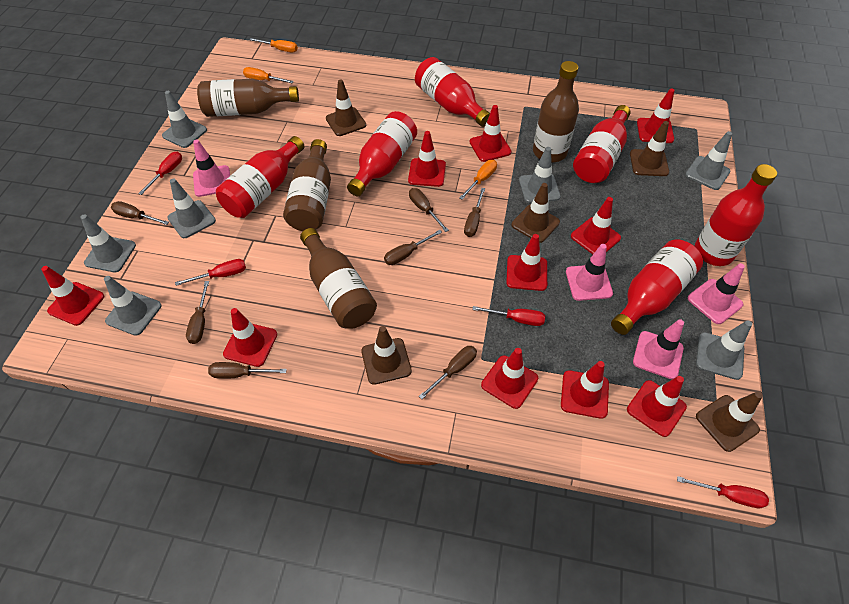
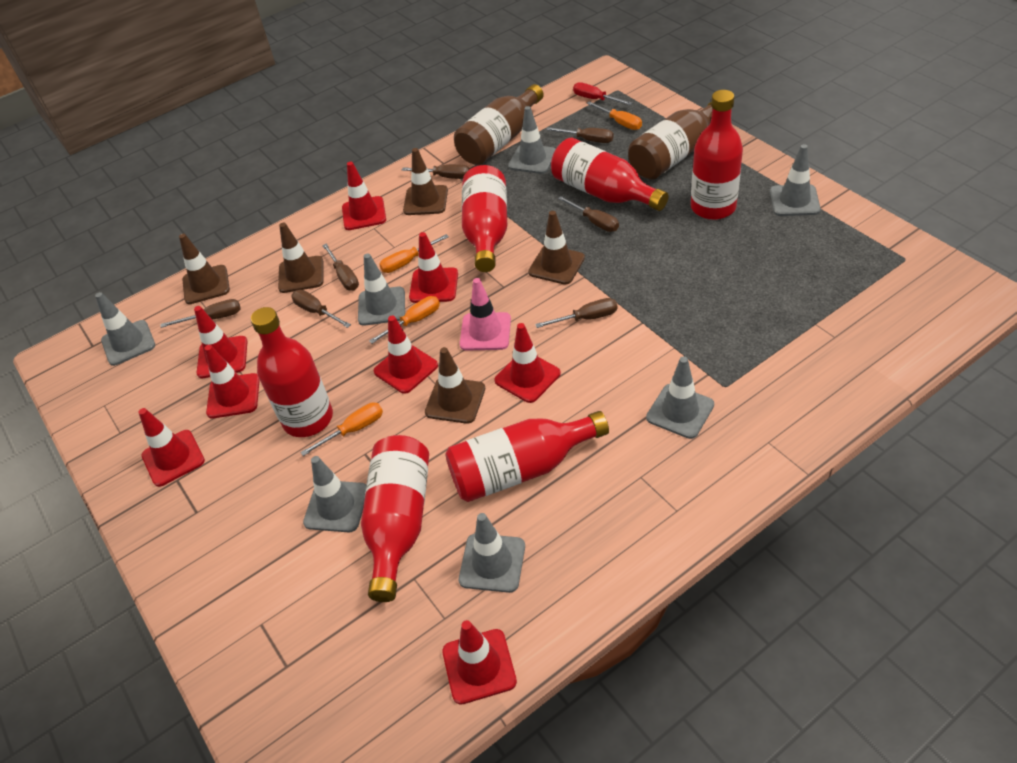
brown bottle: [197,79,299,117] [283,139,331,231] [300,228,377,329] [533,61,579,163] = 4 -> [454,84,544,165] [628,102,713,179] = 2
orange screwdriver: [243,67,294,83] [249,38,298,52] [459,160,497,200] = 3 -> [300,403,383,456] [369,296,440,343] [379,234,449,273] [587,101,642,130] = 4
pink traffic cone: [193,139,230,197] [566,244,613,301] [633,319,684,379] [688,263,745,324] = 4 -> [460,278,511,351] = 1
red screwdriver: [138,152,182,195] [175,259,246,286] [472,306,545,326] [677,476,769,508] = 4 -> [573,82,632,105] = 1
red traffic cone: [41,266,104,326] [223,308,277,367] [408,131,446,187] [470,105,512,162] [481,348,538,409] [506,234,547,291] [561,361,609,419] [571,197,621,254] [627,376,687,437] [637,88,674,143] = 10 -> [139,408,205,487] [194,306,248,378] [205,345,260,418] [342,161,386,230] [373,316,438,394] [409,232,458,303] [442,620,517,705] [494,323,561,403] = 8

